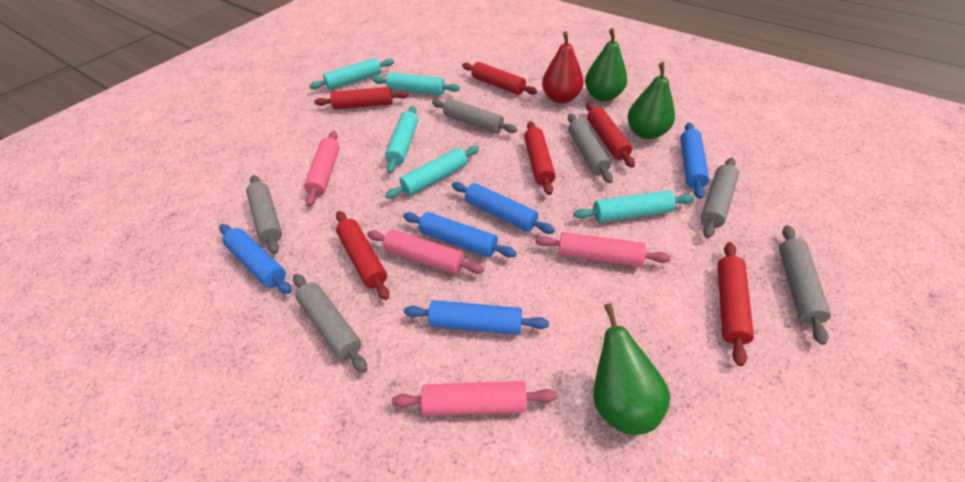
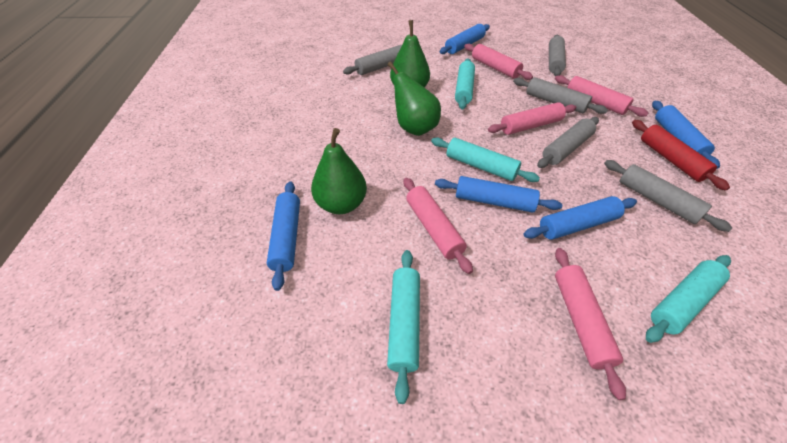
grey rolling pin: [246,175,282,254] [293,274,367,373] [432,99,517,134] [568,114,613,183] [700,158,739,238] [779,225,831,345] = 6 -> [343,45,402,75] [513,77,608,114] [537,117,599,168] [549,35,566,76] [604,160,732,232] = 5
pink rolling pin: [304,131,339,206] [367,229,484,274] [392,381,557,416] [535,232,671,267] = 4 -> [404,178,473,274] [464,44,533,80] [488,102,576,135] [555,75,648,117] [555,248,626,400] = 5
red pear: [542,31,584,103] = 1 -> none = 0
red rolling pin: [314,87,409,110] [336,211,389,300] [462,62,537,95] [524,121,556,195] [586,102,635,168] [718,242,754,366] = 6 -> [632,120,730,191] = 1
turquoise rolling pin: [309,58,394,90] [373,73,460,95] [385,106,418,174] [385,146,479,199] [573,190,694,222] = 5 -> [387,250,420,404] [431,137,540,182] [455,58,475,109] [646,255,731,343] = 4

